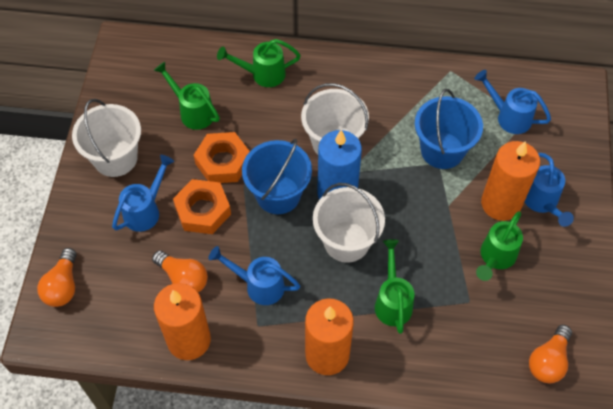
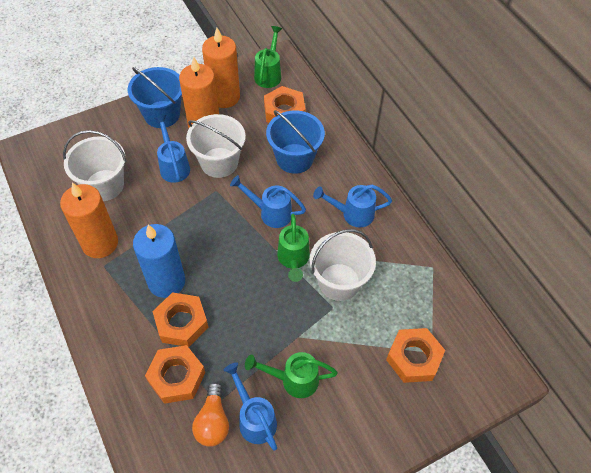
green watering can: [154,62,220,130] [217,39,301,87] [375,239,414,334] [476,211,523,281] = 4 -> [245,352,338,398] [254,26,282,88] [277,214,310,282] = 3
orange light bulb: [37,248,77,307] [152,250,208,293] [529,325,572,383] = 3 -> [192,382,229,447] = 1
orange nut: [173,179,231,234] [194,132,250,183] = 2 -> [145,345,205,404] [152,292,209,347] [264,86,306,123] [386,328,445,383] = 4

